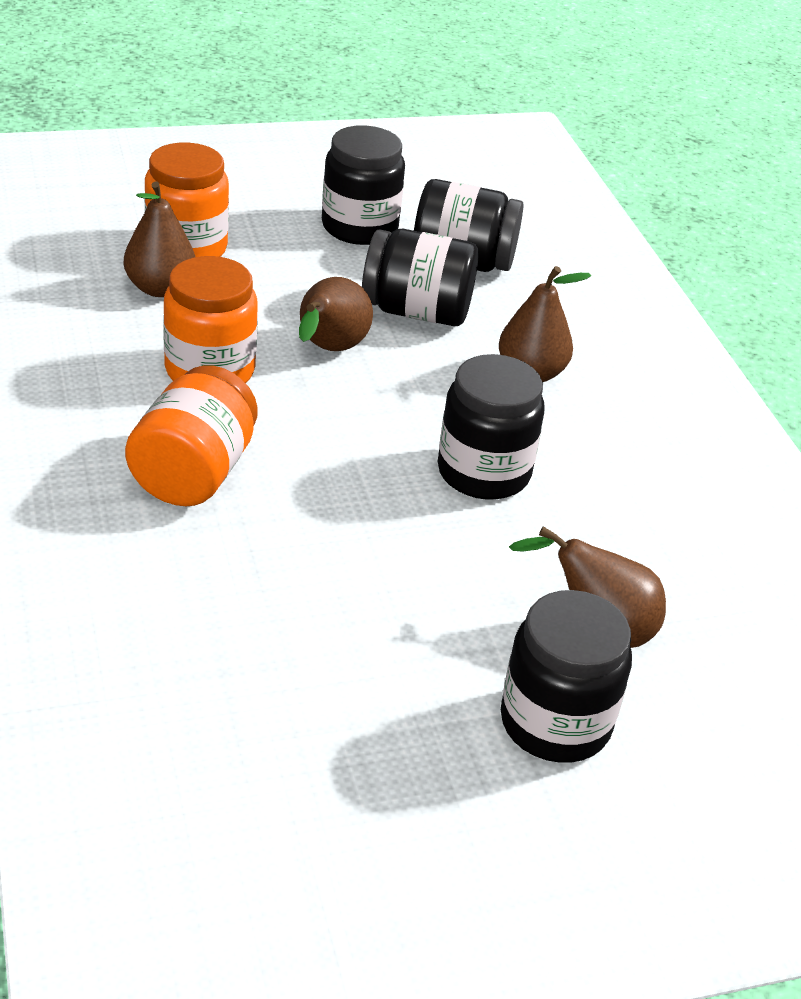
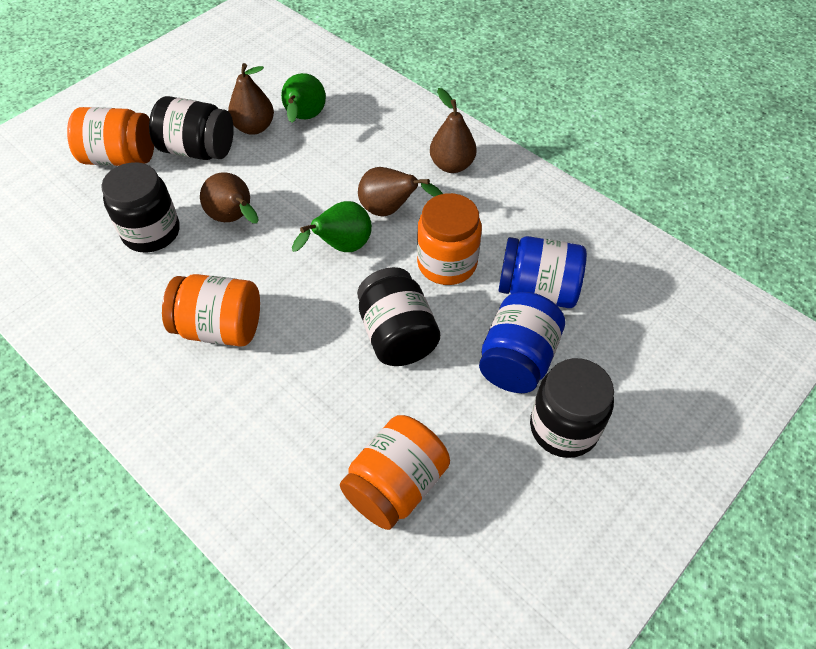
black jar: [322,125,405,245] [362,229,478,326] [414,179,523,272] [438,354,545,499] [501,590,632,763] = 5 -> [101,162,180,253] [149,96,234,160] [357,267,440,366] [530,358,614,458] = 4
blue jar: none = 0 -> [479,292,565,393] [499,236,587,308] = 2
green pear: none = 0 -> [281,73,326,123] [292,201,372,252] = 2
orange jar: [125,365,257,506] [145,143,229,257] [163,256,258,383] = 3 -> [67,107,154,166] [162,274,260,347] [340,415,450,530] [417,193,482,285] = 4

